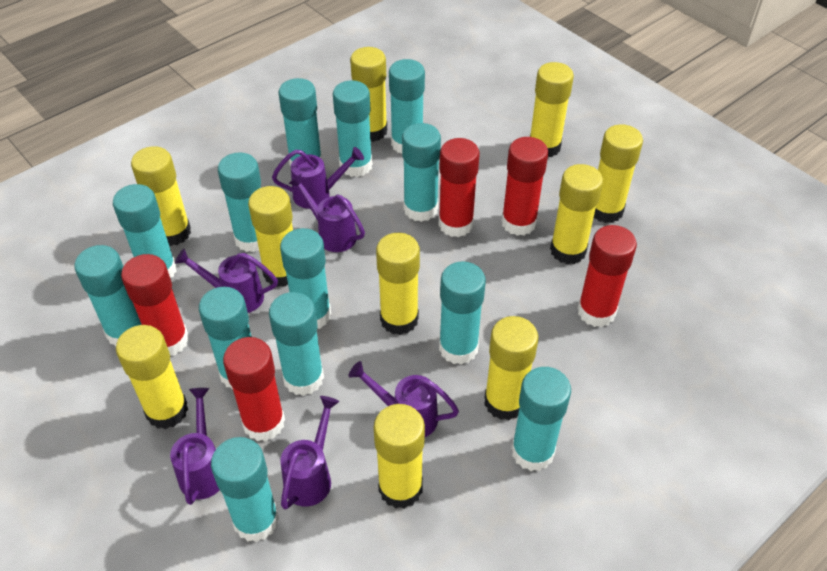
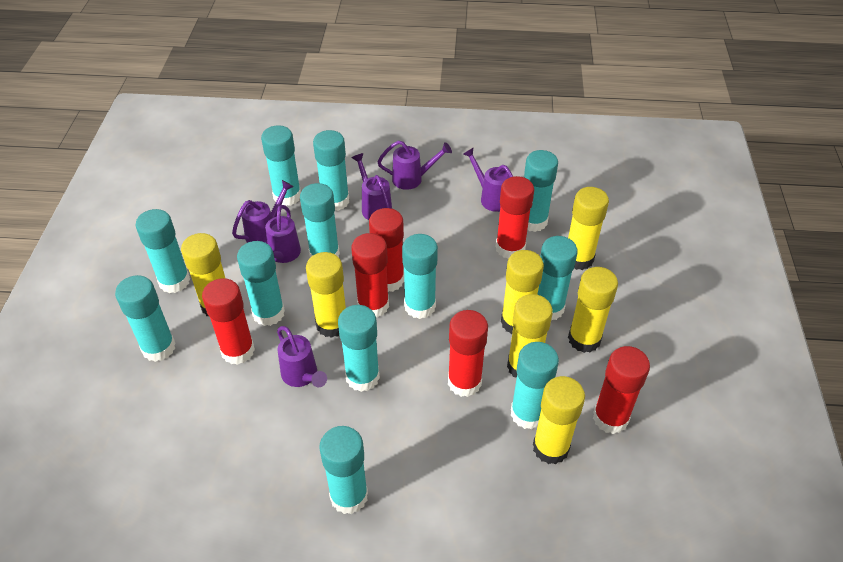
red glue stick: [121,254,189,355] [223,337,285,441] [438,138,480,237] [501,137,548,236] [577,225,637,327] = 5 -> [202,278,255,365] [351,233,389,318] [369,208,404,292] [448,310,488,397] [496,176,534,259] [593,346,650,434] = 6
turquoise glue stick: [74,245,142,347] [113,184,176,278] [199,287,252,390] [211,437,279,542] [218,152,261,252] [269,292,324,396] [278,78,322,166] [280,228,331,329] [333,80,373,177] [389,59,425,153] [402,123,441,222] [439,261,486,365] [511,367,571,471] = 13 -> [115,275,175,362] [136,209,190,293] [237,241,285,326] [261,125,301,206] [300,183,340,257] [313,130,349,211] [319,426,368,514] [338,305,380,392] [402,234,438,319] [511,342,559,429] [524,150,558,232] [537,236,578,321] = 12
yellow glue stick: [116,325,188,429] [131,146,191,246] [248,186,293,287] [350,47,387,142] [373,404,425,509] [376,233,420,335] [484,316,538,420] [530,62,574,157] [550,164,603,264] [594,124,643,223] = 10 -> [181,233,226,316] [306,252,346,338] [501,250,544,334] [507,294,553,378] [533,376,585,464] [568,187,609,270] [568,267,618,353] = 7

